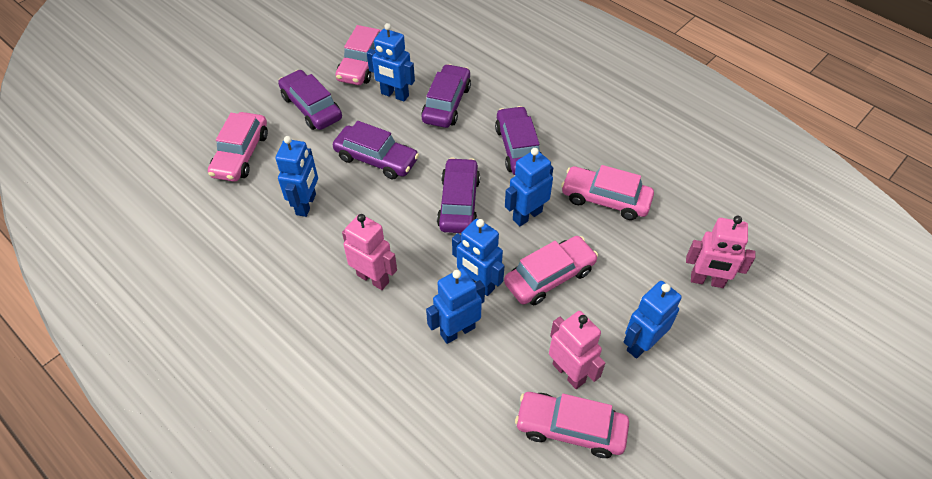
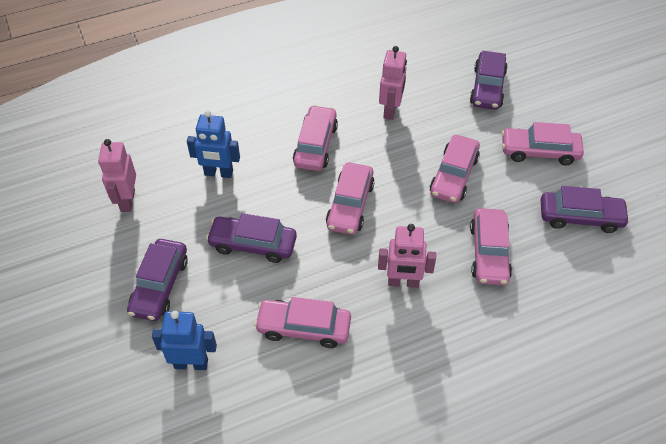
blue robot: [275,136,318,217] [367,23,415,101] [426,268,485,344] [452,219,505,296] [505,148,553,226] [624,281,682,359] = 6 -> [152,311,217,370] [187,110,240,178] = 2
pink car: [208,112,268,182] [335,25,382,85] [504,236,598,305] [515,392,629,458] [561,165,654,220] = 5 -> [254,297,351,348] [293,105,338,171] [326,163,375,235] [430,135,480,203] [470,208,512,285] [502,122,584,165] = 6
purple car: [278,70,342,130] [333,121,419,180] [421,64,471,128] [437,157,480,233] [495,106,541,175] = 5 -> [127,239,188,321] [206,213,297,263] [470,51,508,110] [541,186,630,233] = 4

